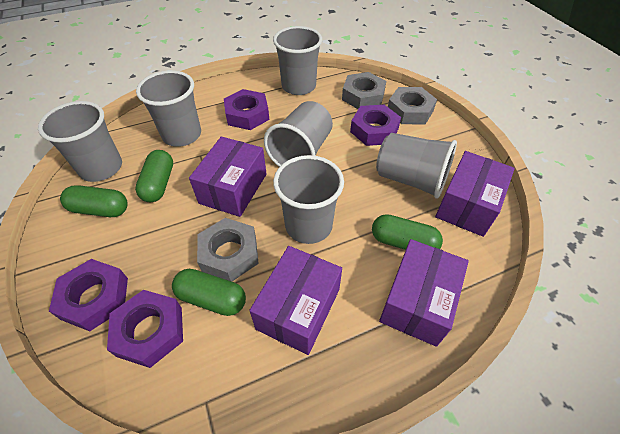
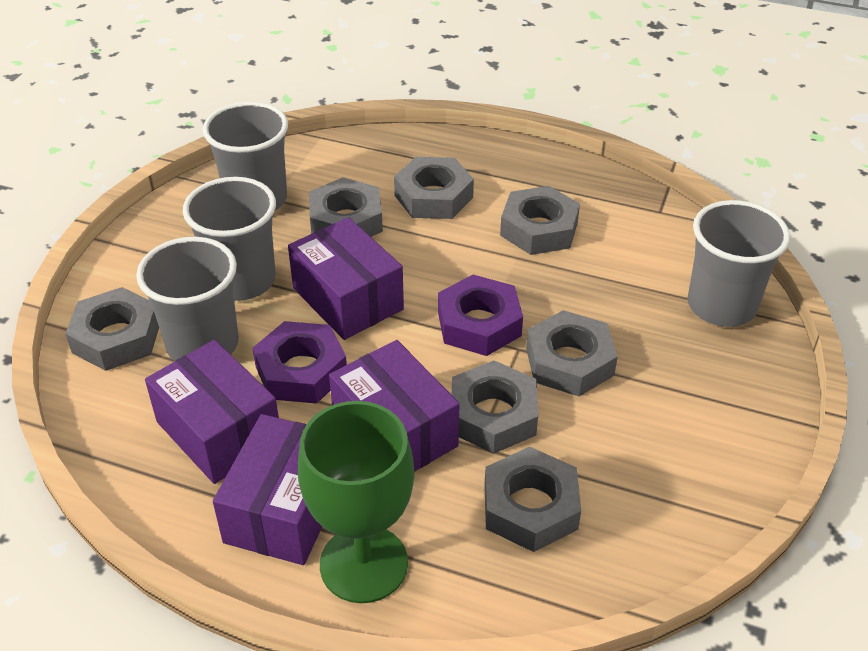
green capsule: [60,185,128,217] [135,150,173,202] [172,269,246,316] [372,214,443,250] = 4 -> none = 0
green goblet: none = 0 -> [298,401,414,603] = 1
grey cup: [38,101,122,182] [136,70,201,147] [264,101,333,167] [273,26,322,95] [273,155,344,244] [376,133,457,199] = 6 -> [136,237,239,361] [183,177,276,301] [203,102,288,210] [687,200,790,327] = 4
grey nut: [197,218,259,281] [342,72,386,109] [388,87,437,124] = 3 -> [65,287,159,371] [309,177,383,237] [394,157,474,219] [452,360,538,454] [484,447,581,552] [500,186,580,255] [526,310,618,396] = 7
purple nut: [49,259,128,331] [107,290,183,368] [224,89,269,130] [350,105,401,146] = 4 -> [253,321,347,404] [438,275,523,356] = 2

